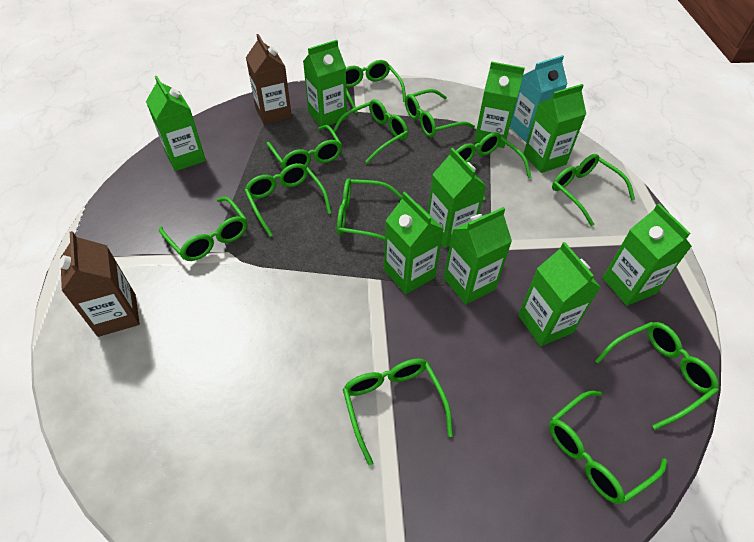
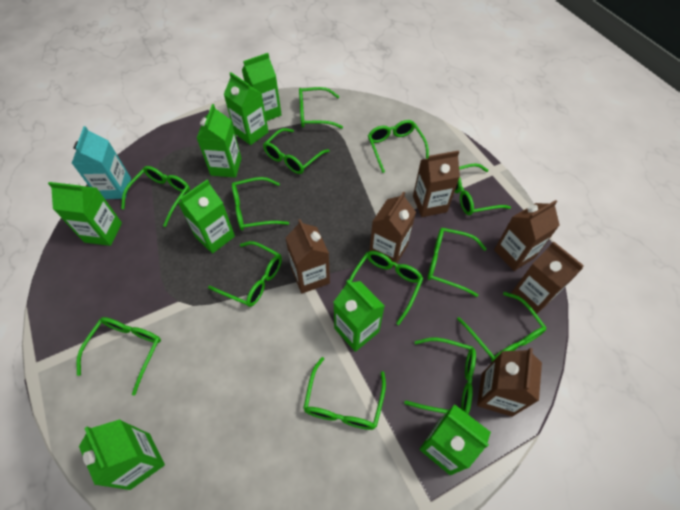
brown carton: [59,231,140,337] [246,34,292,125] = 2 -> [285,219,330,294] [369,192,416,267] [413,150,460,217] [477,348,542,417] [494,200,560,271] [511,241,584,314] = 6
green carton: [146,76,206,171] [303,40,347,126] [384,192,444,294] [428,148,486,248] [444,207,512,305] [474,61,525,148] [518,242,601,346] [523,84,586,173] [602,204,692,306] = 9 -> [48,182,122,246] [79,419,165,490] [178,179,235,254] [196,104,241,178] [224,72,269,145] [242,53,282,121] [333,280,385,352] [420,404,491,475] = 8
green glasses: [159,197,247,261] [244,163,331,237] [266,125,342,169] [333,99,408,163] [337,179,402,241] [343,359,453,466] [346,60,406,114] [405,89,475,137] [456,132,531,200] [549,391,667,504] [552,154,635,226] [595,322,719,430] = 12 -> [76,317,161,396] [121,166,190,227] [208,241,282,307] [232,177,289,231] [263,128,329,174] [299,87,343,129] [303,357,386,430] [349,251,423,325] [368,120,429,173] [404,338,476,414] [427,228,487,297] [454,163,511,215] [457,292,547,362] = 13

